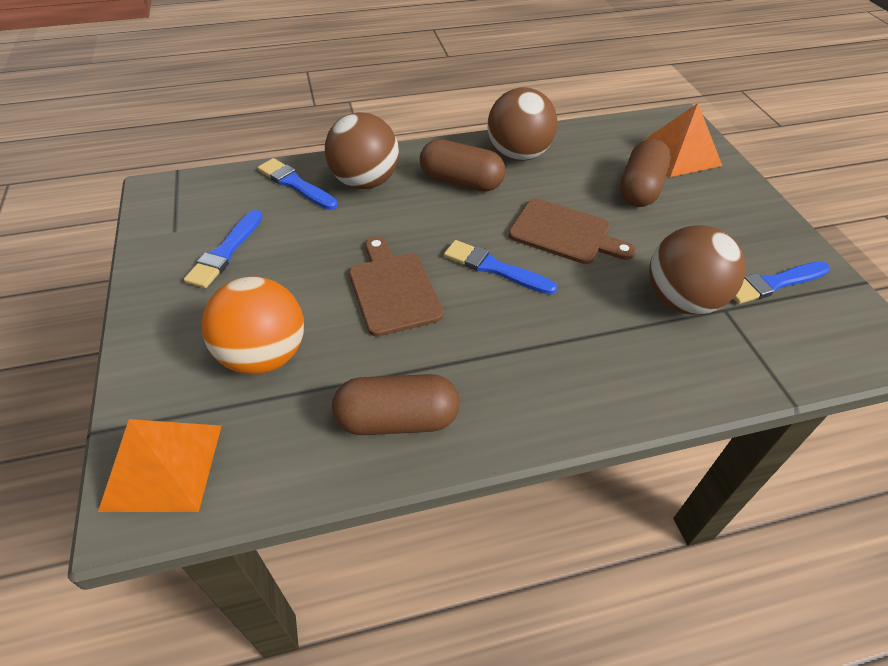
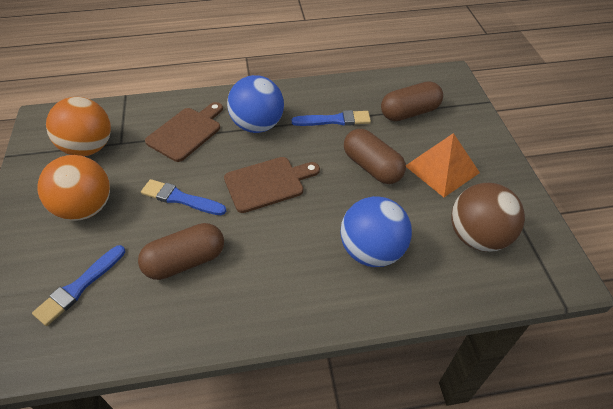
blue ball: none = 0 -> [227,75,284,133] [340,196,412,267] = 2
blue brush: [184,210,263,288] [258,158,338,210] [444,240,557,295] [733,262,830,304] = 4 -> [32,245,125,326] [141,179,226,215] [292,110,371,126] = 3
brown ball: [325,112,399,189] [487,87,557,161] [649,225,746,315] = 3 -> [451,183,525,252] = 1
orange ball: [201,277,304,374] = 1 -> [37,155,110,221] [46,97,111,156] = 2
orange pyramid: [98,419,222,512] [641,103,722,177] = 2 -> [406,133,480,197] = 1

